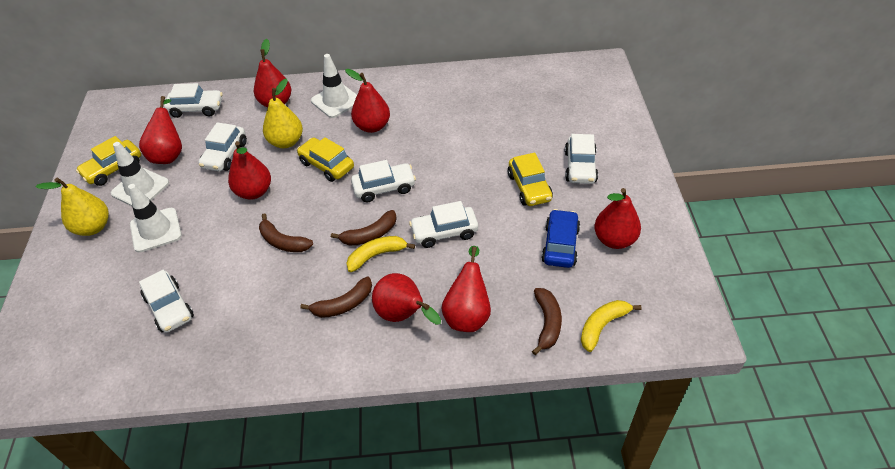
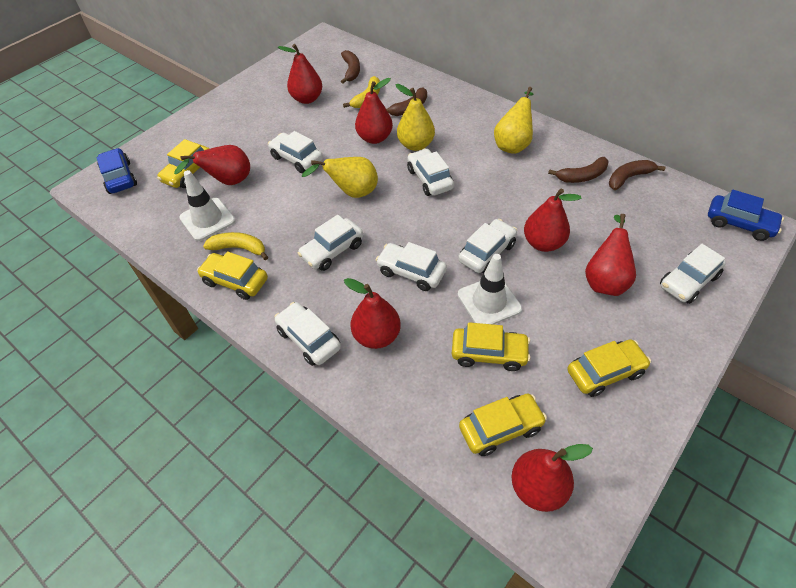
blue car: [541,209,580,268] = 1 -> [97,148,137,194] [708,190,784,241] = 2
white car: [139,270,194,333] [164,83,223,118] [198,122,247,171] [351,160,416,202] [409,201,478,248] [565,134,598,184] = 6 -> [268,131,323,173] [274,302,341,366] [297,215,363,271] [376,242,447,291] [407,148,454,196] [458,219,517,273] [660,244,726,304] = 7
white traffic cone: [111,142,169,206] [128,184,182,253] [311,54,357,118] = 3 -> [179,170,236,241] [458,254,522,325] = 2
yellow car: [76,136,141,186] [297,137,354,182] [508,153,553,206] = 3 -> [157,139,210,188] [197,251,268,300] [452,322,530,371] [459,394,547,456] [567,339,651,397] = 5
yellow pear: [35,177,109,236] [263,78,303,148] = 2 -> [302,157,378,198] [396,84,435,151] [494,87,533,154] = 3

